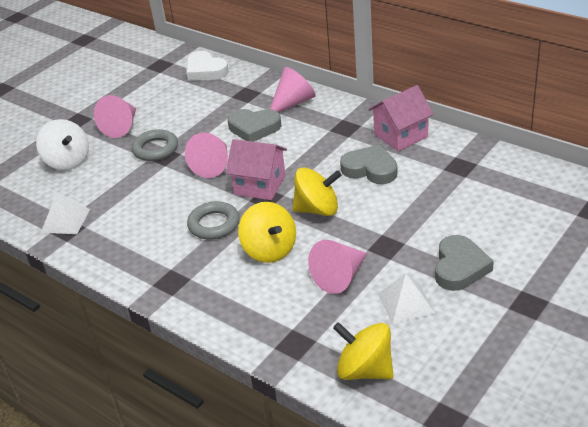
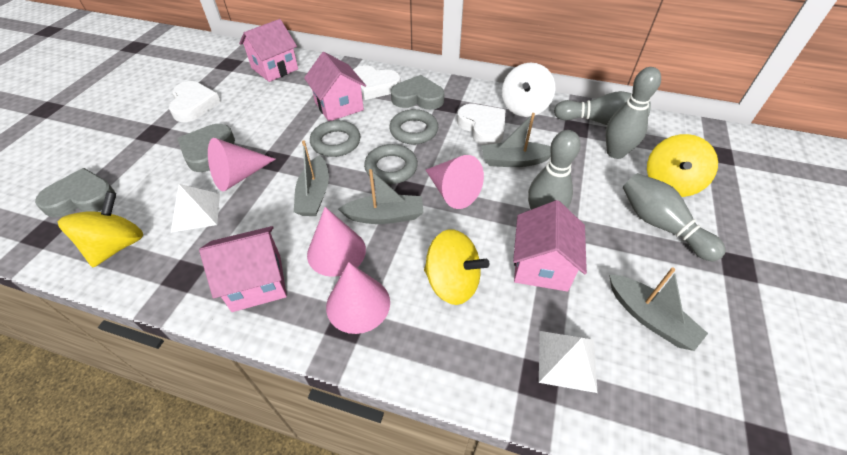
grey boat: none = 0 -> [294,141,329,216] [338,169,424,224] [481,113,551,167] [609,267,708,351] = 4
grey bowling pin: none = 0 -> [528,130,581,210] [554,91,651,125] [605,67,661,159] [623,173,726,261] = 4
grey ring: [132,129,178,161] [187,201,240,240] = 2 -> [310,120,360,157] [364,144,418,184] [389,109,438,144] = 3
pink house: [226,139,287,200] [368,85,434,151] = 2 -> [199,226,287,312] [239,19,298,82] [304,52,366,121] [513,200,587,292] = 4
white heart: [186,51,229,81] = 1 -> [169,81,221,122] [353,65,401,100] [457,104,506,145] = 3

